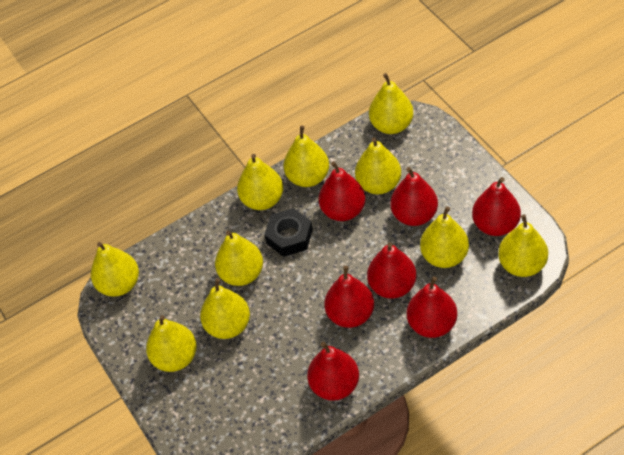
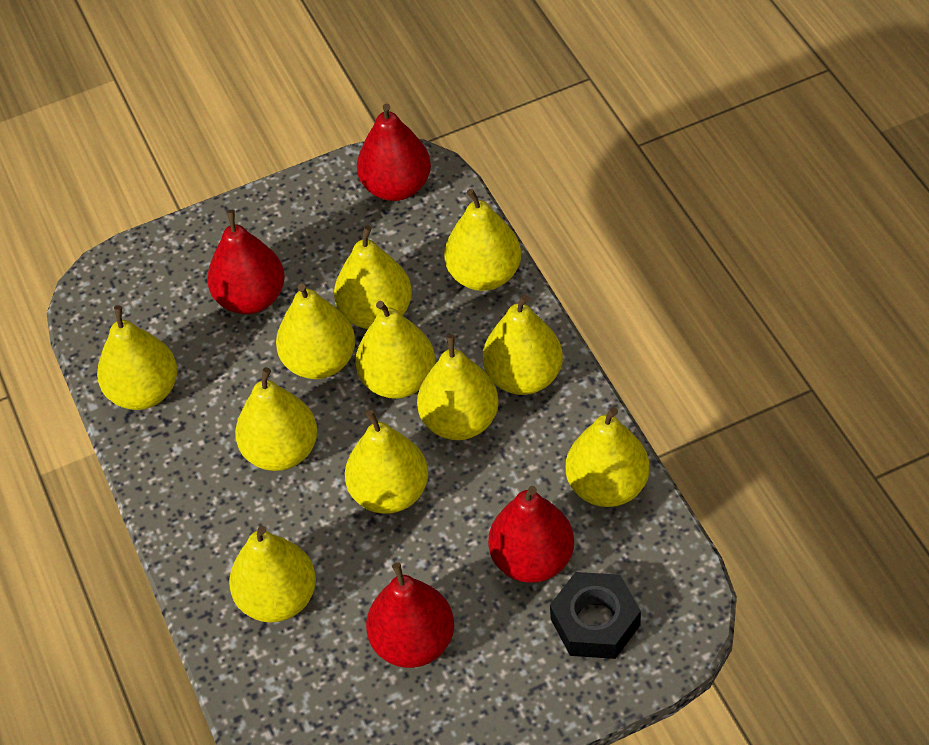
red pear: [307,342,359,401] [319,161,366,221] [324,266,374,328] [367,242,416,298] [390,167,438,226] [407,276,457,338] [472,177,521,236] = 7 -> [207,210,285,314] [357,104,431,201] [366,563,454,668] [488,486,574,583] = 4
yellow pear: [91,242,139,297] [146,315,197,372] [200,278,250,339] [215,231,263,286] [237,154,283,210] [283,126,329,187] [355,137,401,194] [369,73,414,134] [420,206,469,268] [498,214,548,277] = 10 -> [97,306,177,410] [229,526,316,623] [235,367,317,471] [276,283,355,379] [334,225,412,329] [345,410,428,514] [355,301,436,399] [417,334,499,440] [444,188,521,291] [483,294,563,395] [566,407,649,507] = 11

